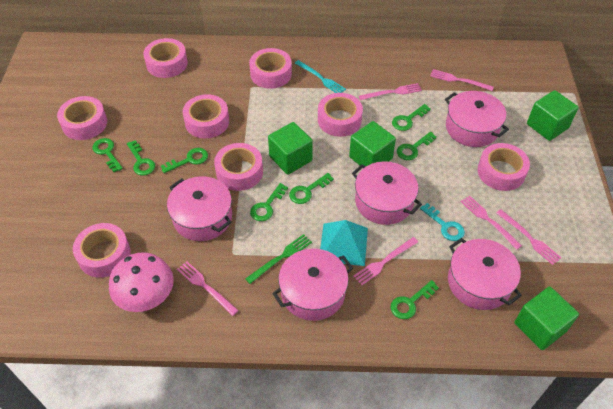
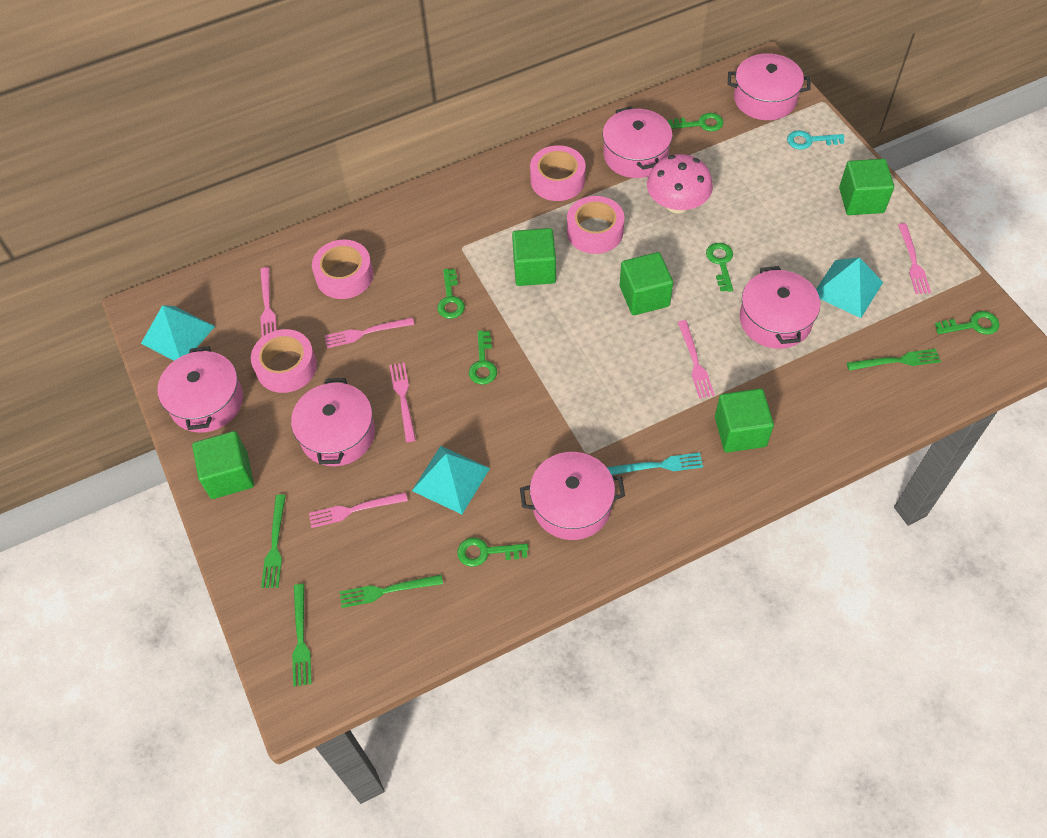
green cube: [268,122,313,175] [349,121,396,166] [514,287,579,350] [527,90,578,141] = 4 -> [192,431,254,499] [512,228,556,286] [620,252,673,315] [715,388,774,453] [839,159,894,215] = 5
green fork: [245,234,312,284] = 1 -> [261,494,286,588] [292,584,312,686] [340,575,443,608] [847,349,941,371] = 4
green key: [92,138,123,172] [127,140,155,176] [161,148,208,173] [250,183,288,221] [289,173,334,204] [391,280,439,319] [392,104,431,131] [397,132,437,160] = 8 -> [437,269,465,319] [457,538,529,567] [469,331,497,385] [668,113,723,131] [706,243,733,292] [935,311,999,335] = 6
pink pot: [167,176,232,241] [272,248,353,321] [352,161,422,225] [445,91,509,147] [448,238,522,310] = 5 -> [157,346,243,433] [291,378,375,466] [520,452,625,540] [603,106,673,178] [728,53,811,120] [740,266,820,349] = 6
pink tape: [57,96,107,140] [73,223,131,277] [143,38,188,78] [183,94,229,138] [214,143,263,191] [249,48,292,89] [318,93,363,137] [477,143,530,191] = 8 -> [251,329,317,393] [312,240,373,299] [530,145,586,201] [567,196,624,254] = 4
turquoise pyramid: [320,220,368,266] = 1 -> [141,305,215,361] [412,446,490,514] [816,257,883,318] = 3

